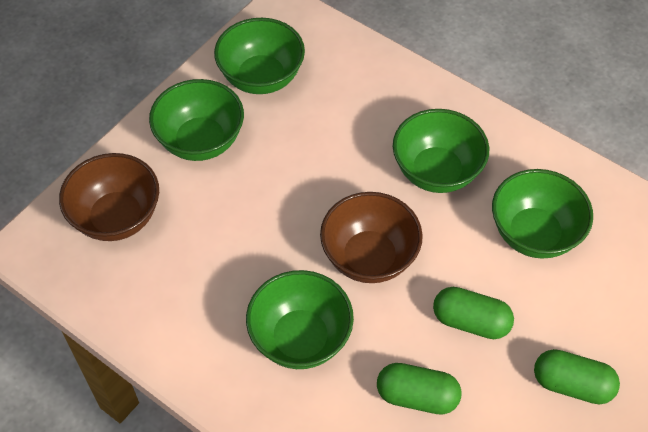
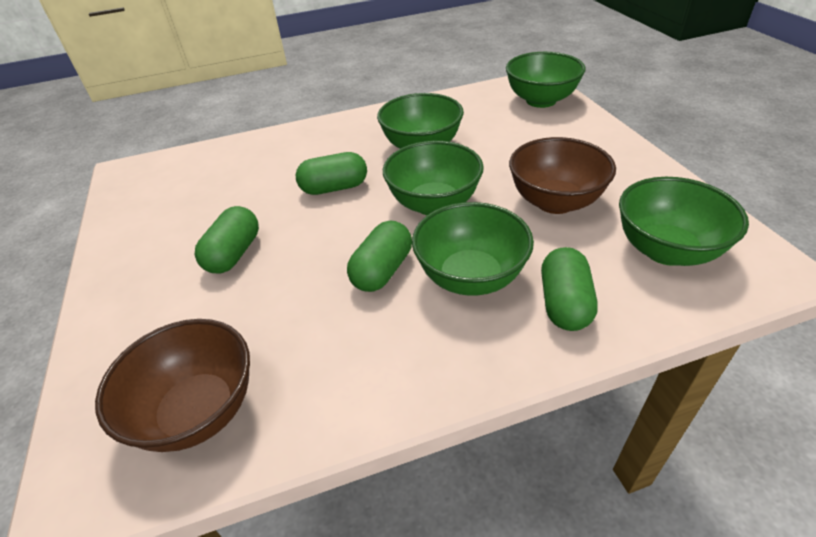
green capsule: [377,363,462,415] [433,287,514,339] [534,349,620,404] = 3 -> [195,206,259,273] [296,152,367,195] [347,221,412,292] [541,247,598,331] = 4

